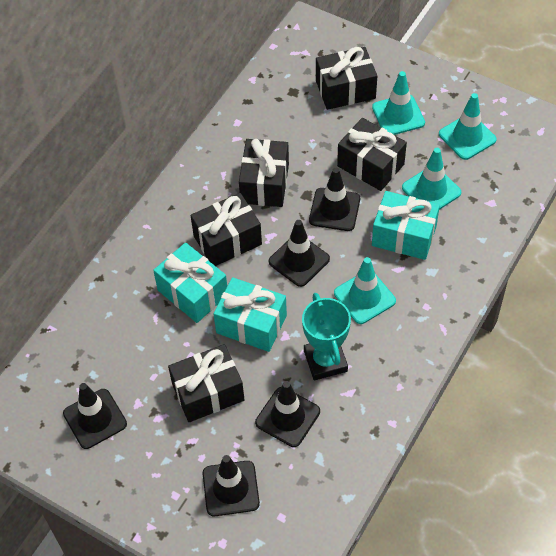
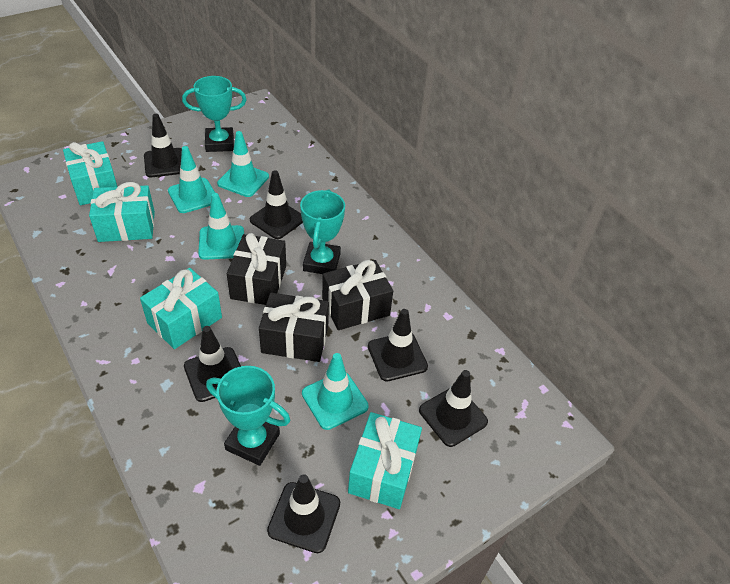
black gift: [168,344,244,422] [190,193,262,266] [239,139,289,207] [316,47,377,110] [337,118,407,191] = 5 -> [227,233,286,305] [259,293,329,362] [322,260,393,330] = 3
black traffic cone: [63,383,127,449] [202,455,260,516] [255,381,320,447] [269,220,330,287] [309,168,360,231] = 5 -> [144,114,182,177] [184,326,241,402] [250,170,303,239] [267,474,340,553] [368,309,428,381] [419,370,488,447] = 6
turquoise gift: [153,243,227,323] [213,277,287,352] [372,191,440,260] = 3 -> [63,141,117,205] [89,182,155,242] [140,268,222,349] [348,412,422,509] = 4
turquoise trophy: [302,293,351,380] = 1 -> [182,76,247,152] [206,366,290,466] [300,189,345,274] = 3

